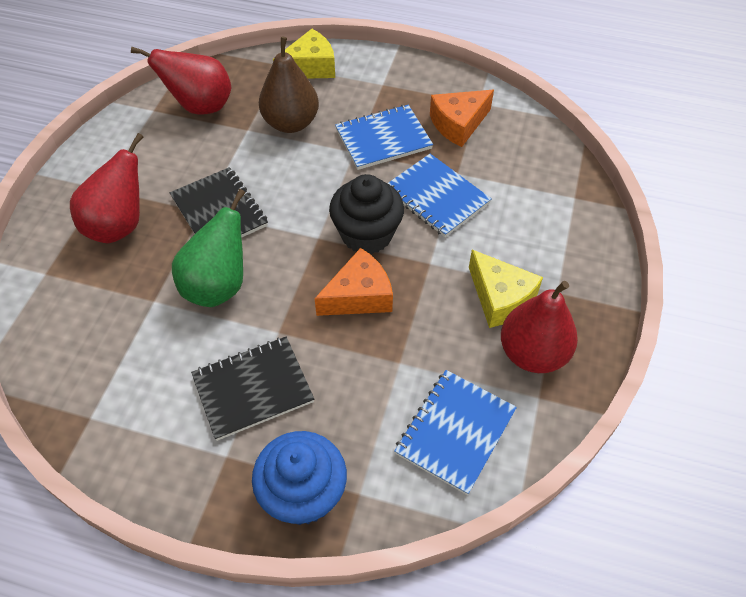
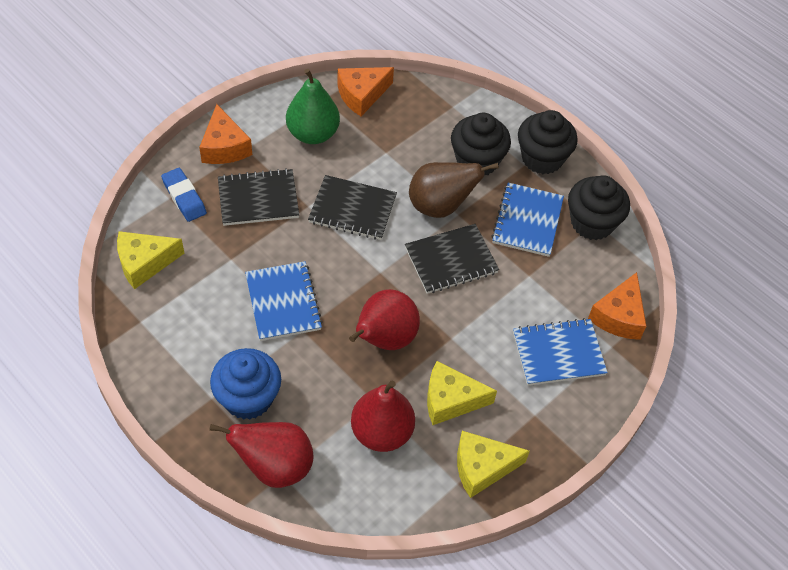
black cupcake: [329,174,404,254] = 1 -> [451,113,511,176] [518,110,578,174] [568,175,630,240] = 3
black notebook: [170,167,268,238] [191,337,314,441] = 2 -> [218,168,299,226] [308,175,397,240] [405,224,499,294] = 3
blue eraser: none = 0 -> [161,168,207,222] = 1
orange cheese: [314,248,393,316] [430,90,494,147] = 2 -> [199,104,252,164] [338,67,394,116] [588,272,646,340] = 3
yellow cheese: [273,29,335,79] [469,250,543,328] = 2 -> [117,231,184,289] [427,361,497,425] [457,431,530,498] = 3

